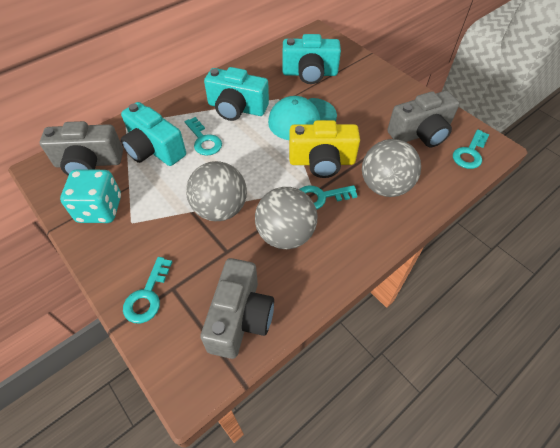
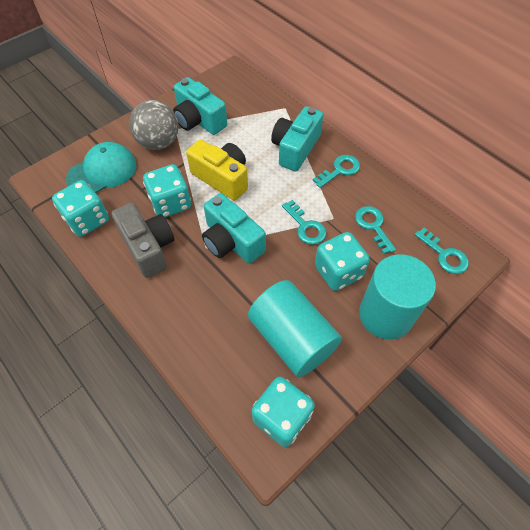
grey ball: [186,161,247,221] [255,187,317,249] [362,139,421,197] = 3 -> [129,100,179,150] = 1
grey camera: [40,121,123,176] [200,258,274,359] [387,91,460,147] = 3 -> [111,203,174,278] = 1
turquoise cylinder: none = 0 -> [248,280,342,377] [359,254,436,339] = 2
turquoise dice: [60,169,121,223] = 1 -> [52,180,109,237] [143,164,191,218] [252,377,315,447] [315,232,370,291] = 4

